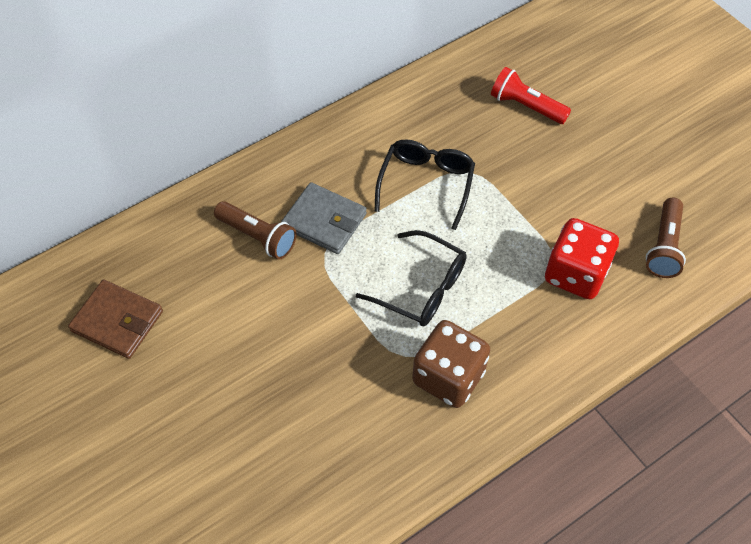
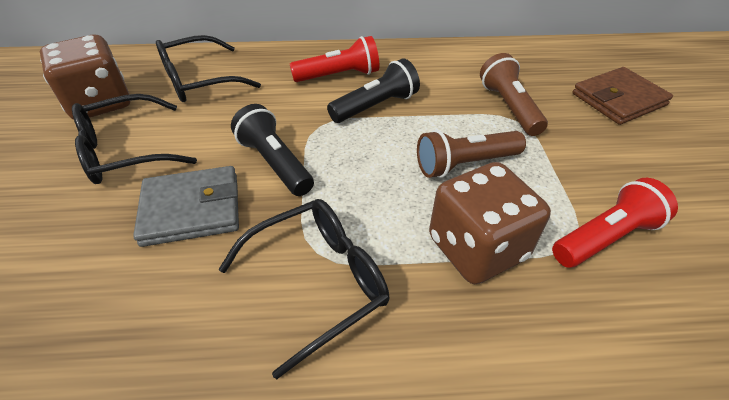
black flashlight: none = 0 -> [231,104,314,196] [327,58,420,123] = 2
black glasses: [356,230,467,326] [374,139,475,230] = 2 -> [72,94,197,184] [156,35,261,102] [219,199,389,379] = 3
brown dice: [412,320,490,408] = 1 -> [40,35,130,120] [429,162,551,284] = 2
red dice: [545,218,619,299] = 1 -> none = 0
red flashlight: [491,67,571,124] = 1 -> [290,36,379,82] [552,178,678,268] = 2

